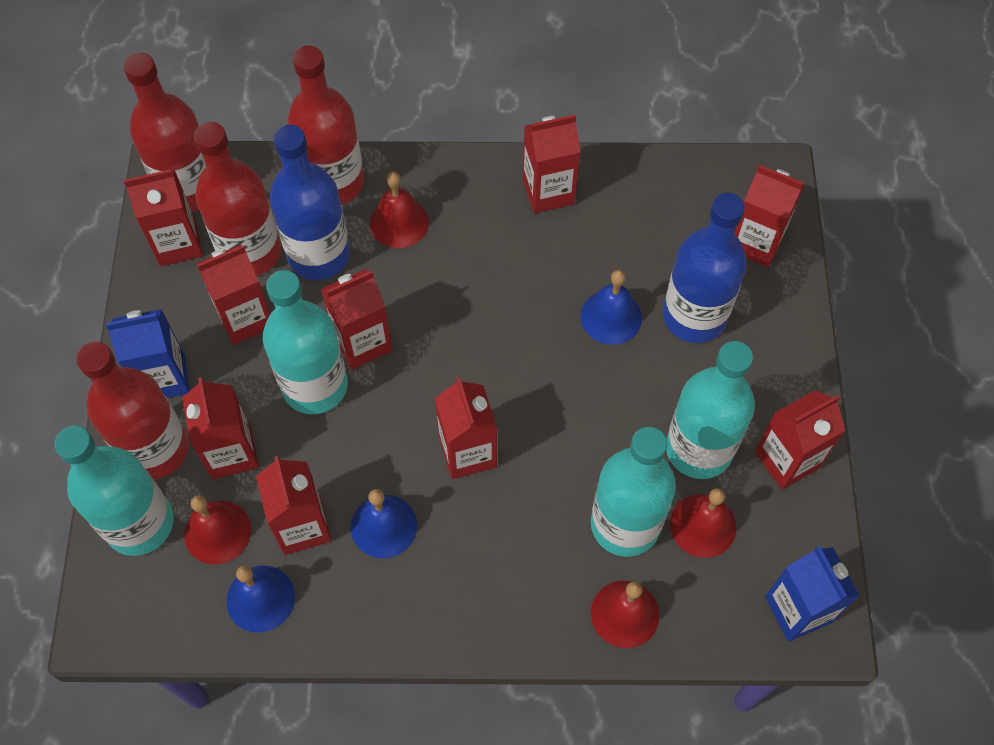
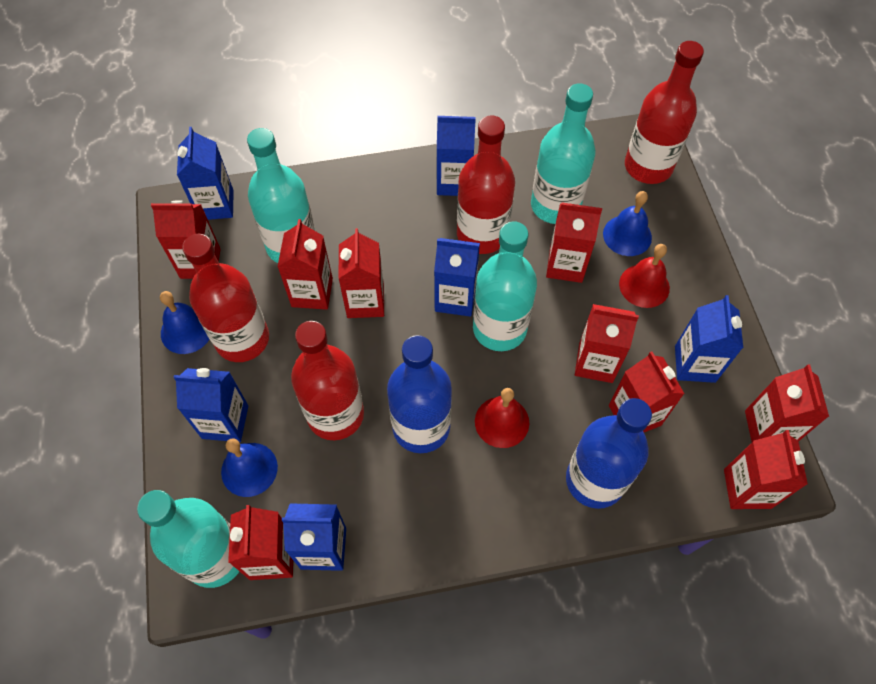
blue carton: [105,309,190,398] [765,546,860,642] = 2 -> [173,368,248,442] [177,127,234,220] [282,503,346,571] [434,238,480,317] [437,116,476,196] [675,295,743,383] = 6
red bell: [184,495,251,565] [370,172,429,248] [591,581,660,648] [670,488,736,558] = 4 -> [475,388,529,448] [619,244,670,308] = 2

